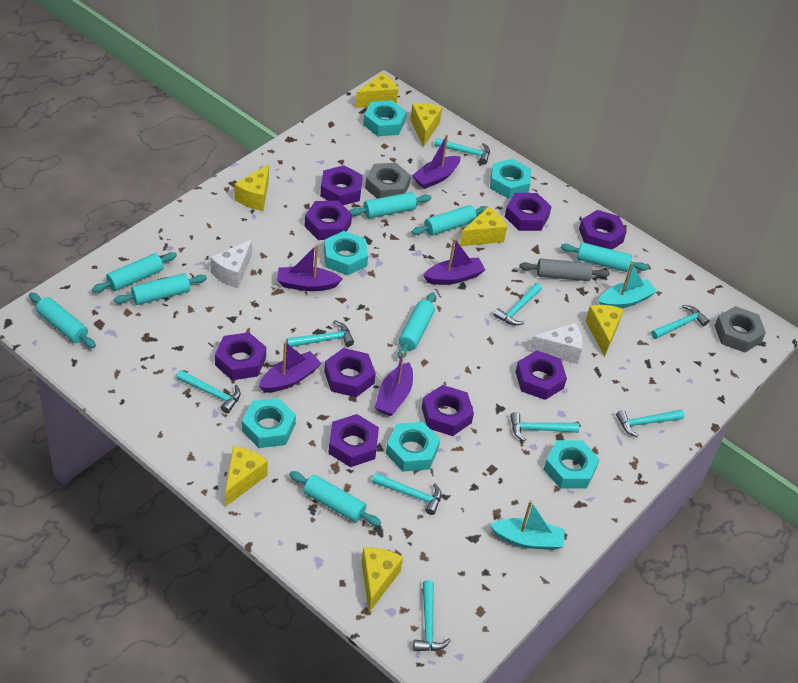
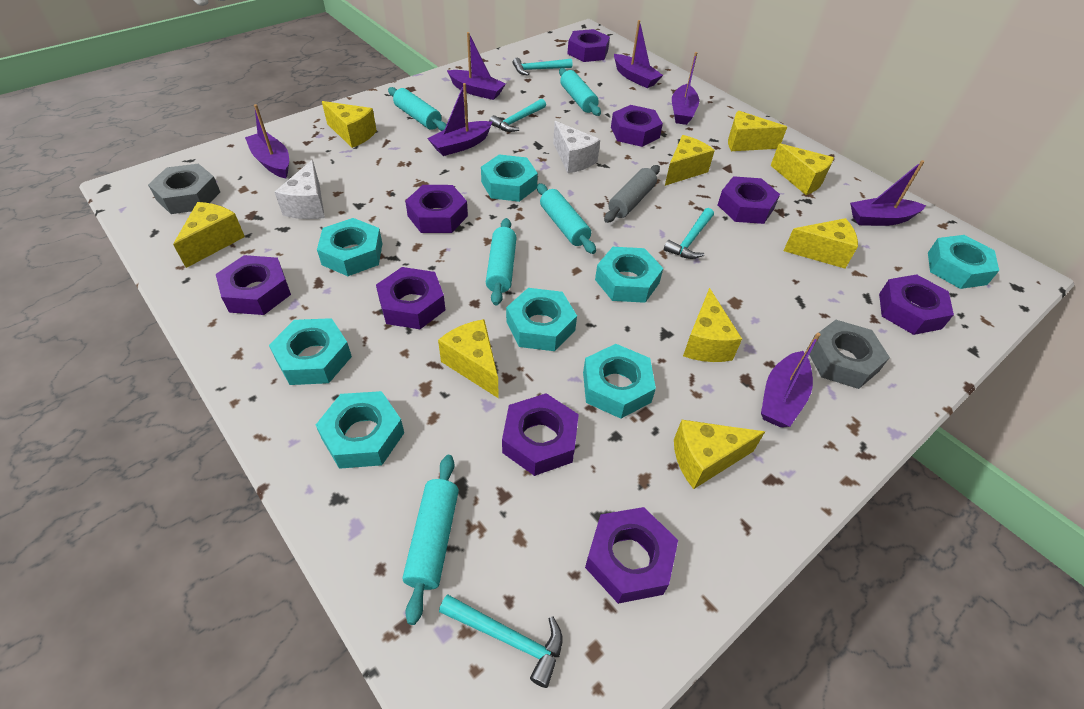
purple boat: [259,342,322,393] [277,244,343,291] [375,351,413,416] [412,134,461,189] [423,238,485,285] = 5 -> [245,104,289,178] [427,83,492,156] [447,32,506,100] [614,20,663,88] [672,52,699,125] [761,333,821,427] [850,160,926,226] = 7
turquoise boat: [490,500,565,550] [598,263,657,308] = 2 -> none = 0
turquoise hammer: [176,370,241,413] [286,321,354,347] [372,473,442,515] [413,580,451,651] [434,138,490,165] [493,283,542,326] [510,412,579,442] [616,410,684,438] [651,305,709,339] = 9 -> [439,594,562,688] [489,99,546,132] [513,58,572,75] [664,208,714,259] = 4
turquoise nut: [242,398,296,448] [324,231,368,275] [363,100,407,136] [386,422,440,472] [490,159,531,199] [544,440,600,489] = 6 -> [269,318,352,385] [316,391,404,469] [317,218,382,276] [481,154,538,202] [506,288,577,351] [583,344,656,419] [595,247,663,303] [928,235,999,289] = 8
turquoise rolling pin: [29,292,96,348] [92,252,177,293] [114,273,207,305] [289,471,381,526] [349,192,431,218] [398,292,435,359] [412,205,487,236] [561,242,649,272] = 8 -> [388,87,447,131] [403,455,459,625] [486,218,517,306] [537,183,596,254] [559,68,601,116] = 5
yellow cheese: [225,446,268,507] [235,164,269,211] [355,73,398,108] [362,548,403,612] [410,103,442,147] [460,207,507,246] [585,305,624,357] = 7 -> [173,202,245,268] [322,101,377,148] [438,319,499,398] [665,135,715,186] [674,420,765,489] [683,288,742,362] [728,111,787,151] [770,143,834,195] [783,218,858,269] = 9

